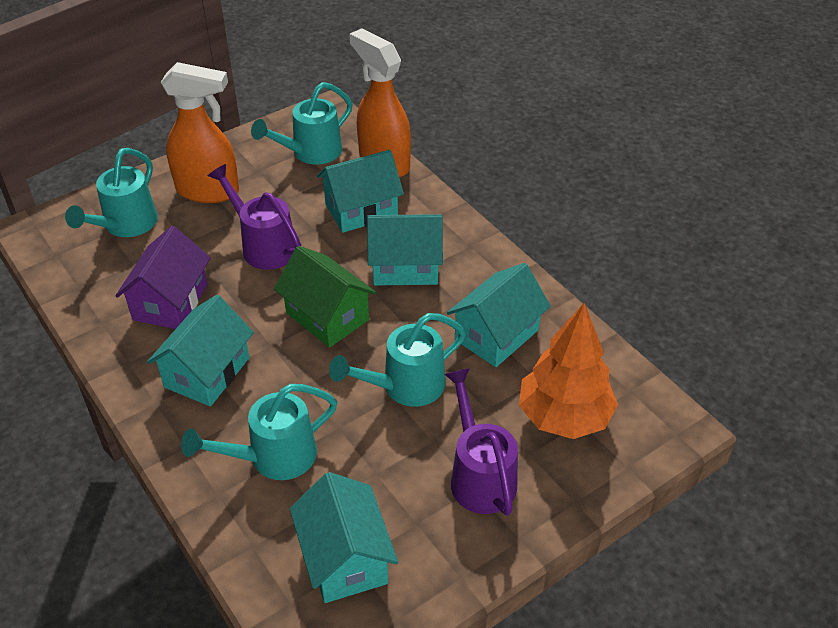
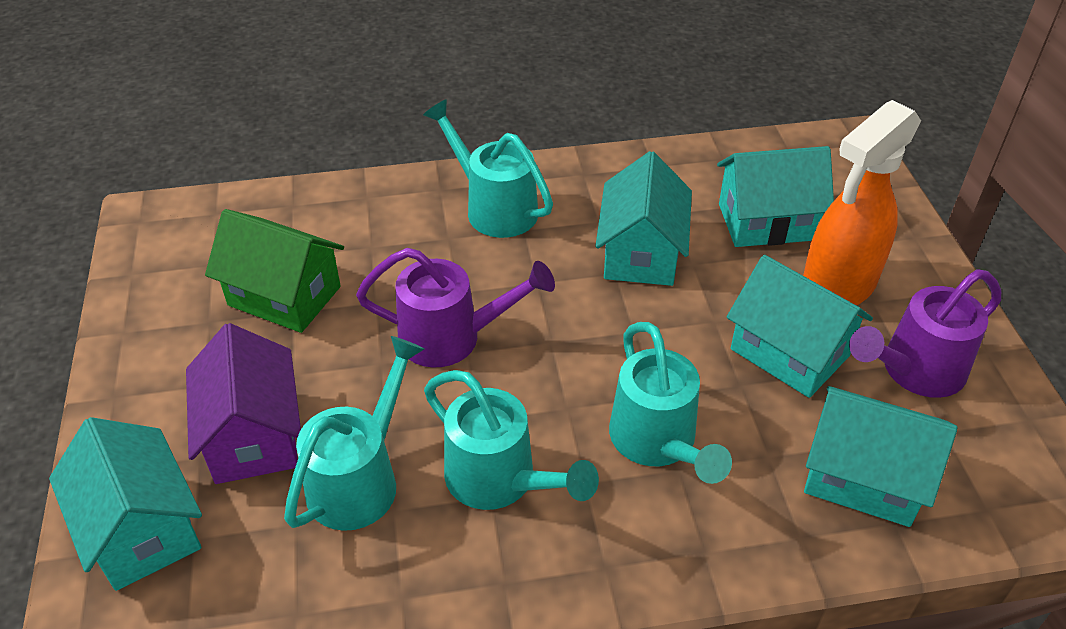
orange spray bottle: [160,62,239,203] [350,28,411,177] = 2 -> [803,100,921,306] = 1
orange tree: [519,303,618,439] = 1 -> none = 0

